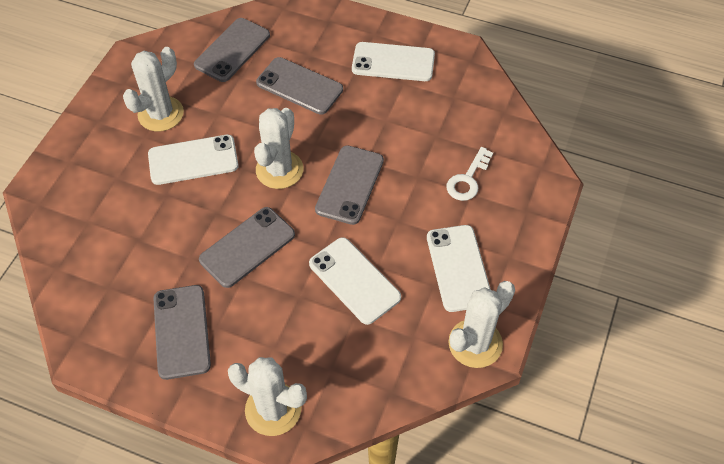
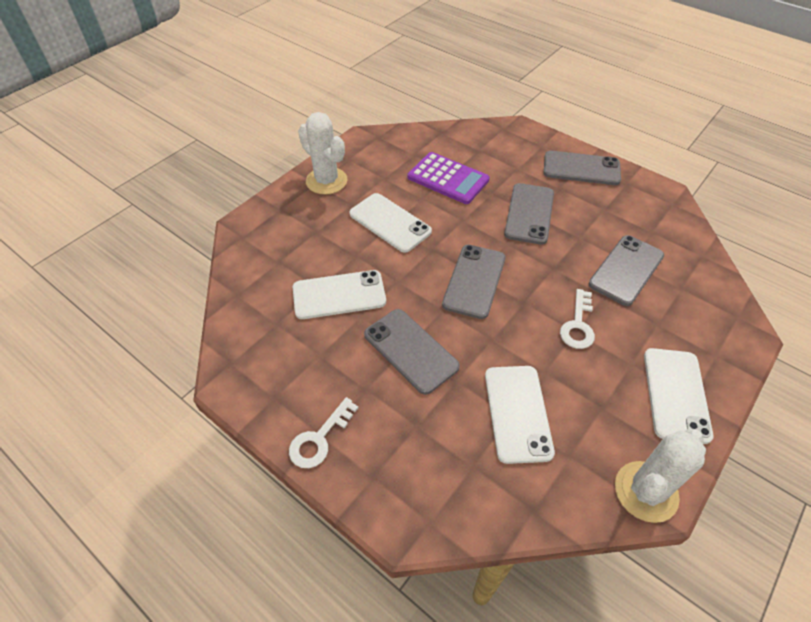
purple calculator: none = 0 -> [408,152,490,204] = 1
white cactus: [123,47,184,131] [228,357,307,436] [254,108,303,189] [449,281,515,368] = 4 -> [298,112,348,195] [615,429,706,523] = 2
white key: [446,147,493,201] = 1 -> [289,397,358,468] [560,289,595,349] = 2

